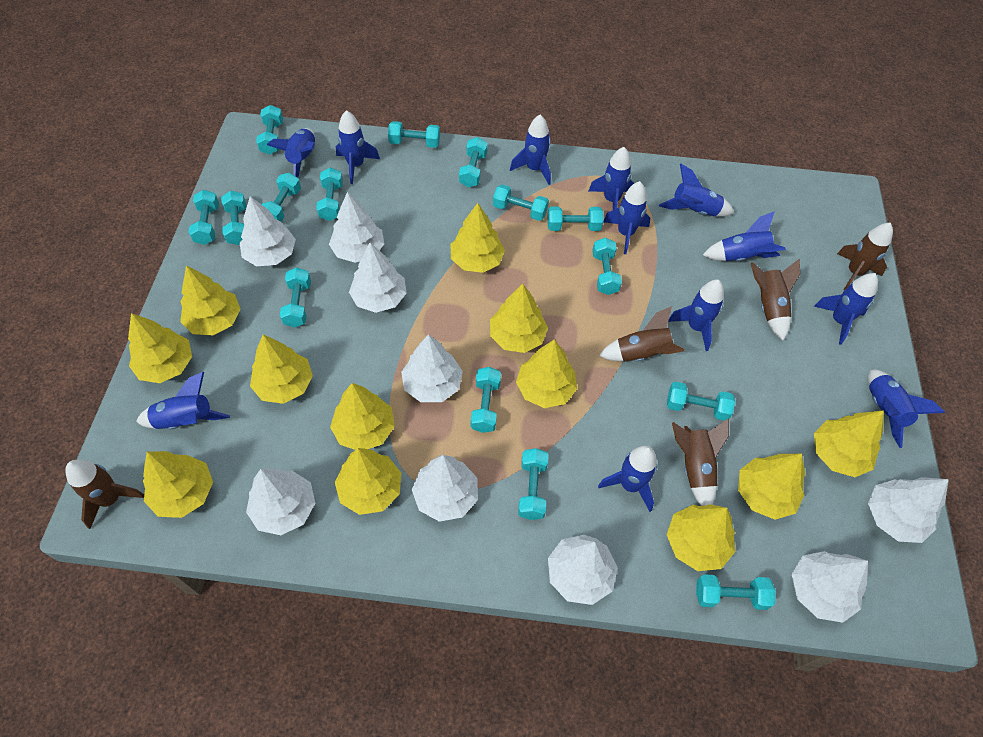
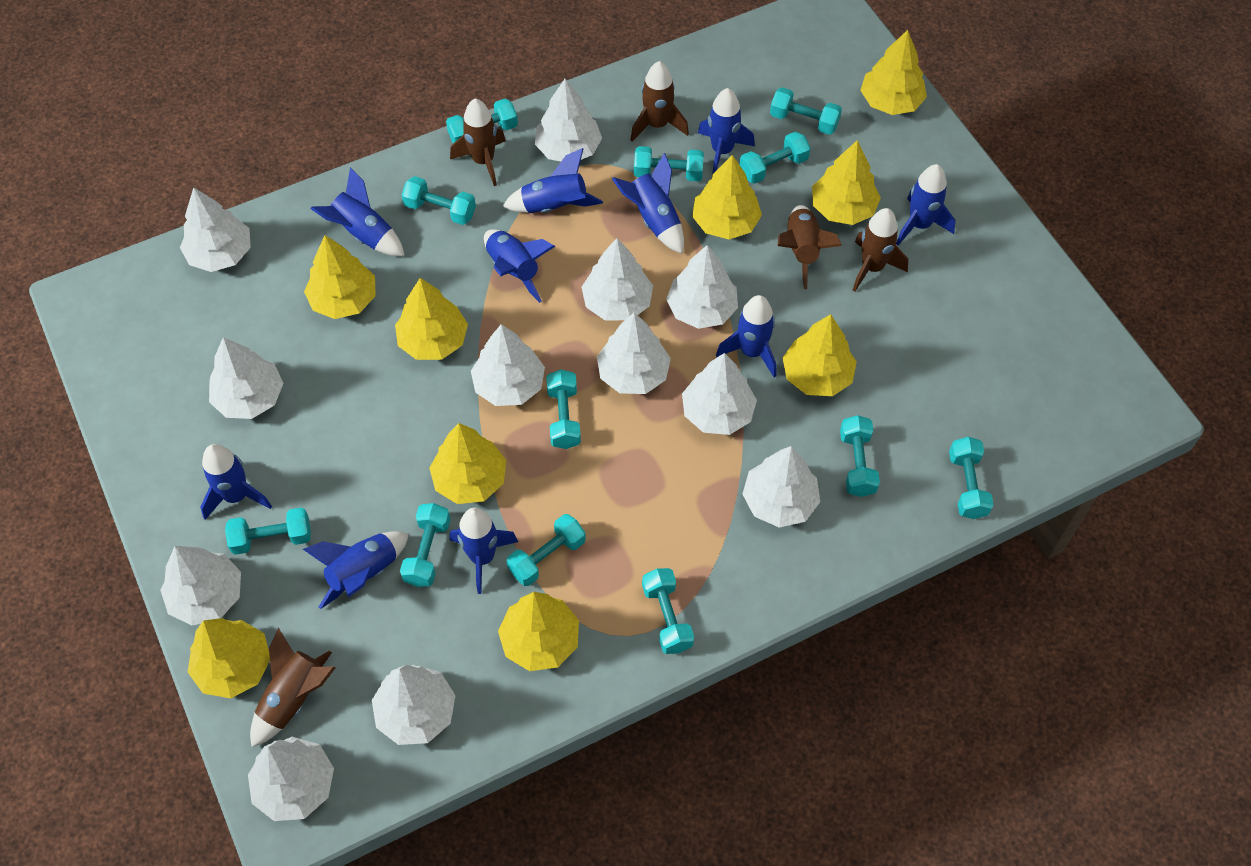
blue rocket: [136,372,230,429] [267,128,315,178] [336,110,380,184] [510,115,551,185] [588,147,634,210] [598,446,657,512] [603,181,650,254] [659,164,734,216] [668,280,724,351] [703,211,786,261] [814,273,878,345] [868,369,945,448] = 12 -> [200,444,272,520] [303,531,409,609] [310,167,404,256] [450,508,518,594] [484,229,556,303] [503,148,603,213] [612,153,684,254] [698,88,755,175] [716,295,777,378] [896,164,955,245] = 10
turquoise dumbbell: [189,190,219,245] [221,191,246,245] [256,105,283,155] [262,173,301,222] [280,267,311,327] [316,168,343,221] [388,121,440,148] [459,137,488,188] [471,367,501,433] [493,184,549,221] [518,448,549,520] [548,207,603,231] [592,238,622,295] [667,382,735,421] [696,574,776,610] = 15 -> [225,508,311,555] [400,503,451,587] [402,176,476,225] [446,98,518,144] [506,514,586,586] [546,369,581,449] [634,146,704,181] [642,568,694,654] [740,132,811,184] [770,87,842,135] [840,415,880,497] [949,437,994,519] = 12
white tree: [240,196,296,266] [246,468,315,535] [329,192,384,263] [349,242,407,313] [401,334,463,402] [412,455,478,522] [548,535,618,605] [792,551,868,623] [868,477,949,543] = 9 -> [160,546,241,626] [180,187,251,272] [209,337,284,419] [248,737,334,821] [372,665,456,745] [471,324,545,406] [535,79,602,161] [581,238,653,321] [597,313,671,394] [666,245,738,329] [682,353,757,435] [742,446,820,528] = 12
yellow tree: [128,313,192,383] [143,451,213,518] [180,265,241,336] [250,334,313,404] [330,383,395,450] [335,448,401,515] [450,203,505,273] [490,284,548,353] [516,339,577,408] [667,504,735,571] [738,454,805,520] [814,410,884,477] = 12 -> [188,618,270,698] [304,235,376,319] [395,278,468,360] [429,423,506,504] [498,592,579,671] [692,155,762,239] [783,314,857,396] [812,140,881,225] [860,30,927,115] = 9

